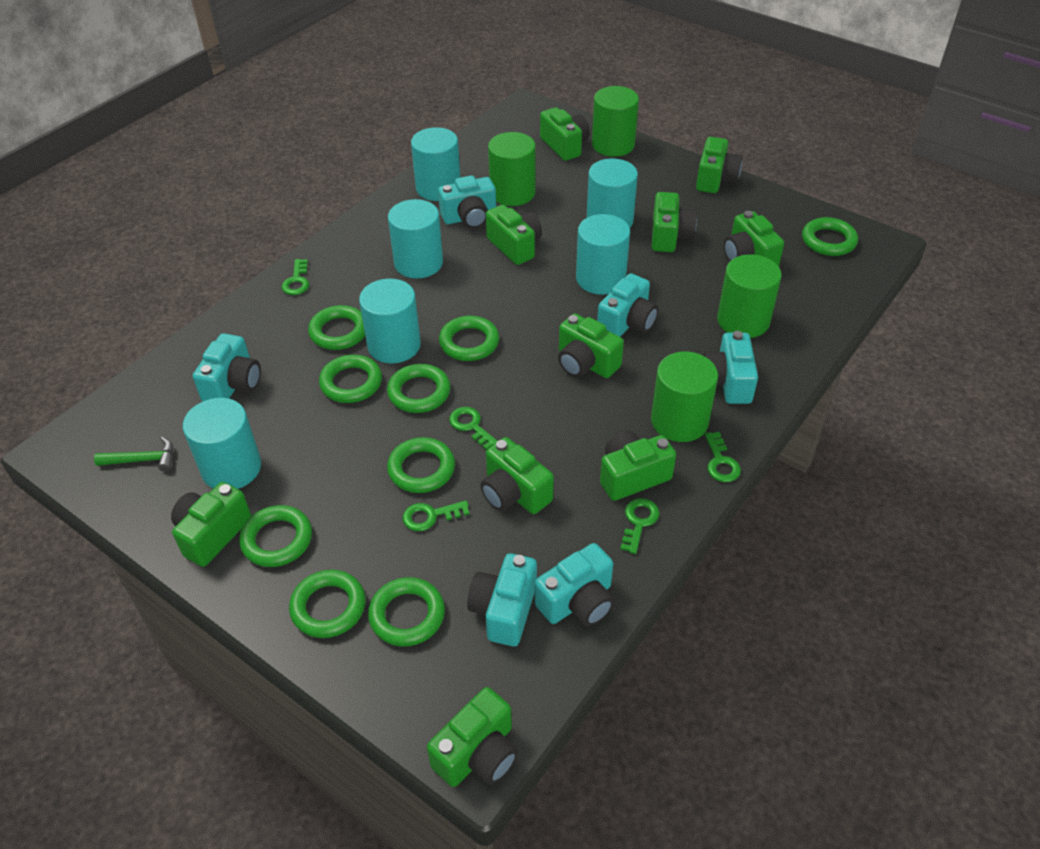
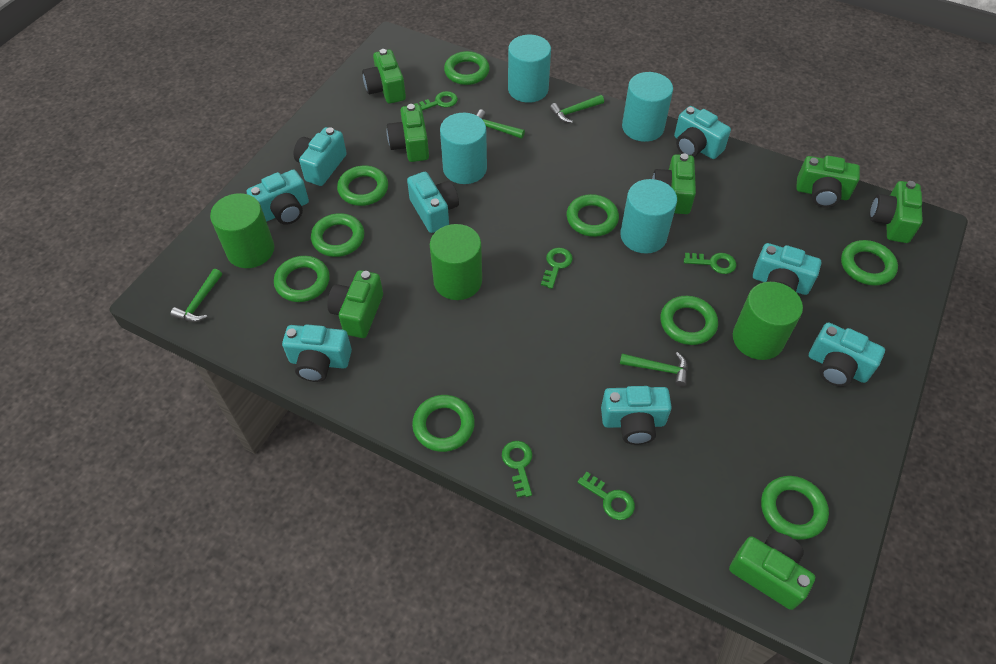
green camera: [171,482,251,567] [427,687,518,787] [480,437,554,514] [486,205,542,265] [540,107,589,161] [558,313,624,378] [600,431,676,501] [652,192,697,252] [696,137,742,193] [723,211,784,266] = 10 -> [327,270,383,338] [362,49,406,104] [387,104,429,162] [652,153,696,214] [729,532,815,610] [796,156,860,208] [869,181,923,243] = 7
green cylinder: [488,132,536,206] [592,86,639,157] [651,352,718,442] [717,254,782,338] = 4 -> [210,193,274,268] [430,224,482,300] [733,282,803,360] = 3
green hammer: [94,437,173,472] = 1 -> [171,269,222,322] [476,109,525,139] [550,95,604,123] [620,352,688,387] = 4
turquoise camera: [193,333,261,401] [438,175,496,229] [467,553,537,647] [535,543,615,626] [597,273,658,337] [703,331,758,404] = 6 -> [247,169,309,225] [282,324,352,382] [294,127,347,186] [407,172,459,233] [601,386,672,445] [674,106,731,159] [753,243,821,295] [809,322,885,387] = 8
turquoise cylinder: [183,398,261,489] [359,279,421,363] [388,199,443,278] [411,127,460,201] [576,214,630,295] [587,159,638,228] = 6 -> [440,113,487,184] [508,35,551,103] [620,179,677,254] [622,72,673,142] = 4

